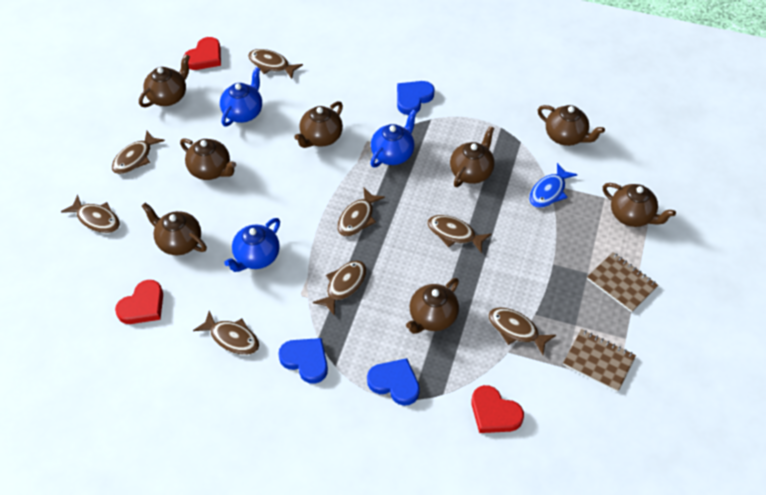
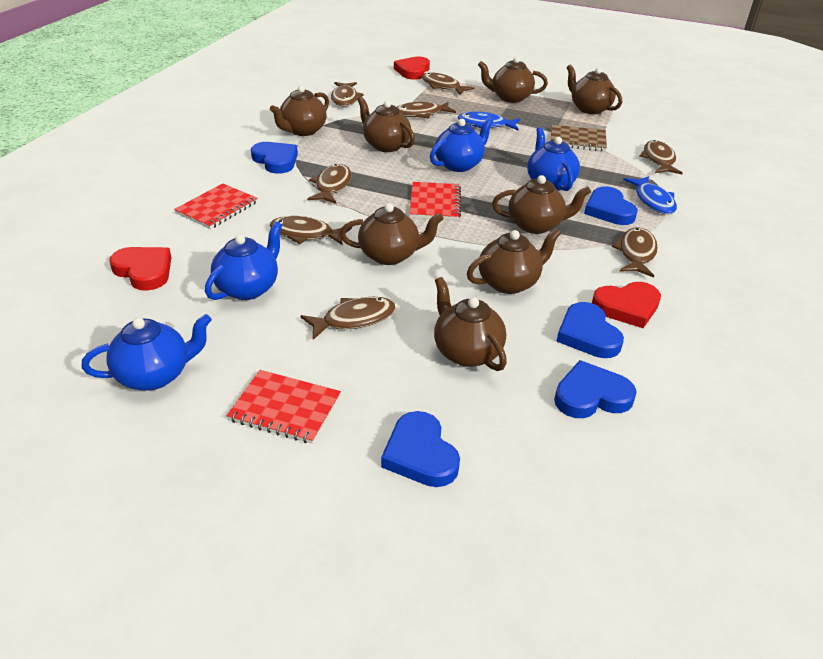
blue fish: [529,163,578,208] = 1 -> [458,112,520,130] [623,176,677,214] = 2
blue heart: [278,338,328,384] [367,358,420,406] [397,81,435,115] = 3 -> [251,142,298,174] [381,411,460,487] [554,360,637,418] [556,302,624,358] [584,186,638,225] = 5
blue teapot: [220,67,262,127] [224,218,280,272] [370,110,417,167] = 3 -> [82,314,212,390] [205,221,282,300] [430,117,494,172] [527,127,580,191] = 4
brown notebook: [563,329,636,392] [587,252,658,312] = 2 -> [551,125,607,152] = 1
red notebook: none = 0 -> [174,183,258,229] [226,370,341,444] [409,182,461,220] = 3

